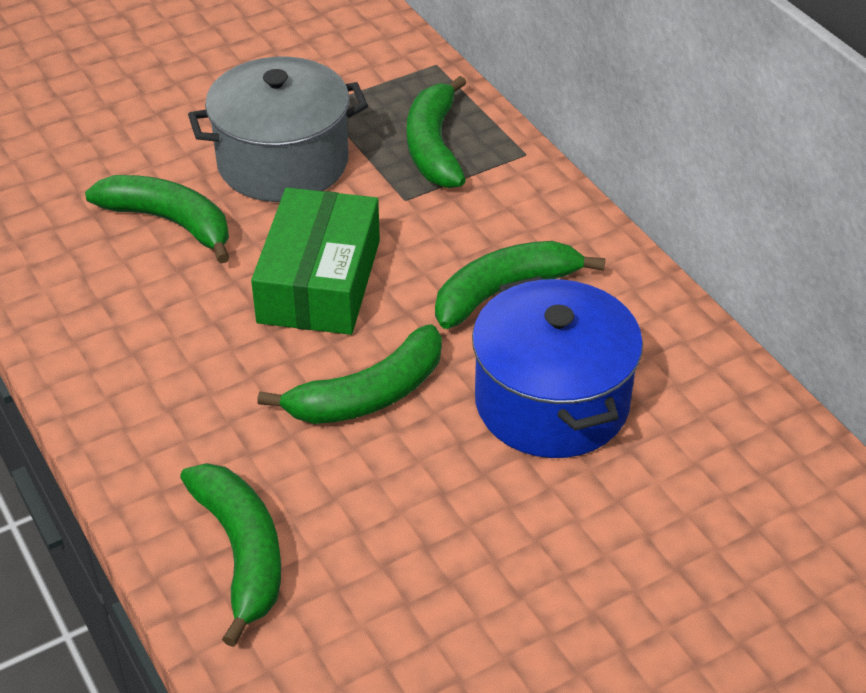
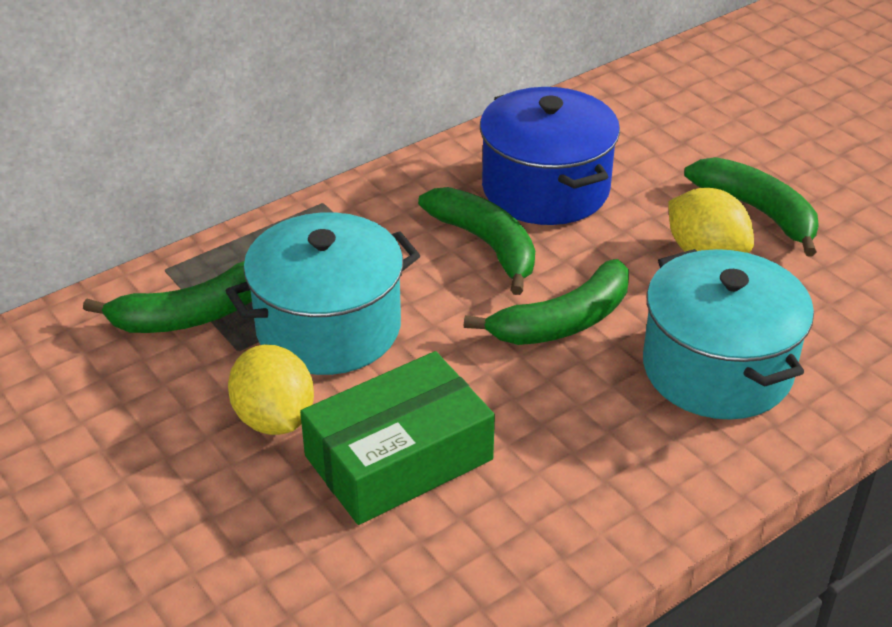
green banana: [85,175,229,263] [180,463,281,647] [257,324,442,424] [407,76,466,188] [435,241,605,329] = 5 -> [83,261,252,333] [418,187,535,295] [464,259,629,345] [684,157,819,256] = 4
grey pot: [188,57,368,202] = 1 -> none = 0
turquoise pot: none = 0 -> [226,212,420,375] [643,249,814,420] = 2
yellow lemon: none = 0 -> [228,345,314,435] [668,188,754,253] = 2

